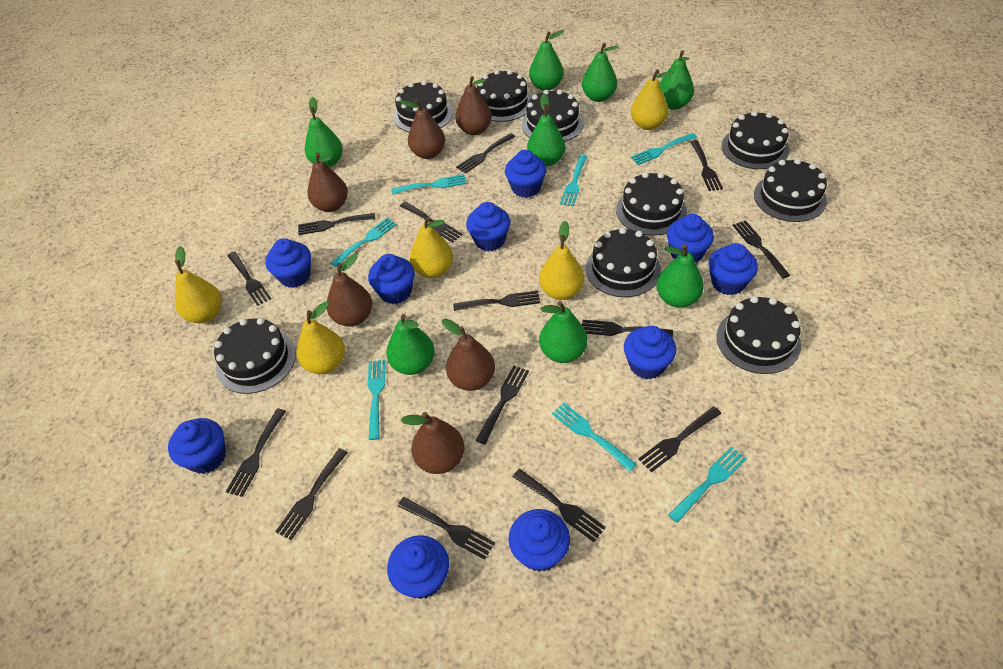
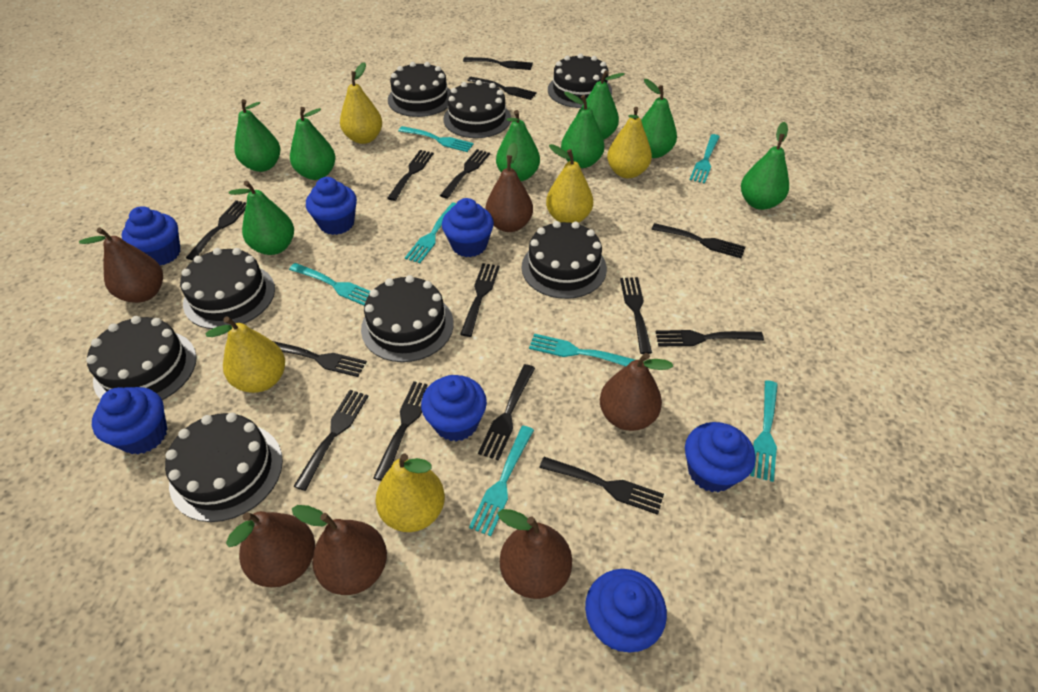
black cake: [214,318,296,394] [393,80,453,132] [477,70,532,122] [522,90,584,142] [586,228,661,297] [616,172,687,236] [717,296,801,374] [721,111,789,169] [754,159,827,222] = 9 -> [86,316,197,400] [165,412,283,522] [180,248,275,329] [361,275,454,362] [388,62,451,117] [443,80,511,138] [522,221,607,299] [548,53,612,108] = 8
blue cupcake: [168,418,226,474] [266,238,311,288] [368,254,415,304] [387,535,449,599] [466,202,510,251] [505,150,547,198] [508,509,570,572] [624,326,676,379] [667,214,714,263] [709,243,758,295] = 10 -> [92,387,167,454] [121,206,181,265] [306,177,357,235] [421,375,487,442] [442,198,494,257] [585,569,667,652] [685,422,755,492] = 7

